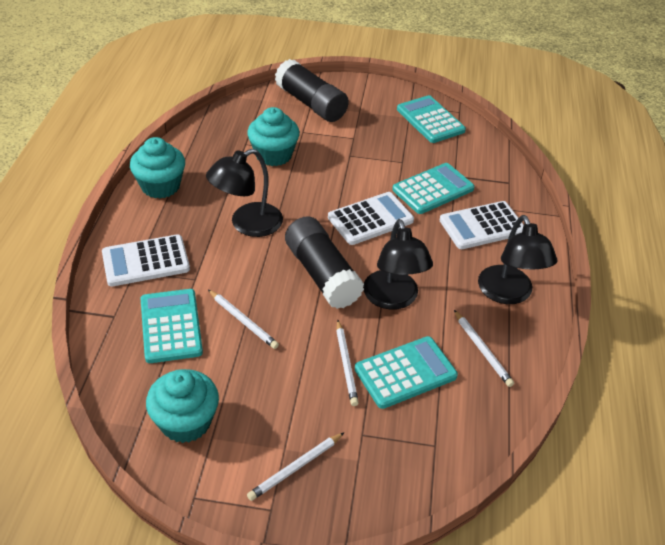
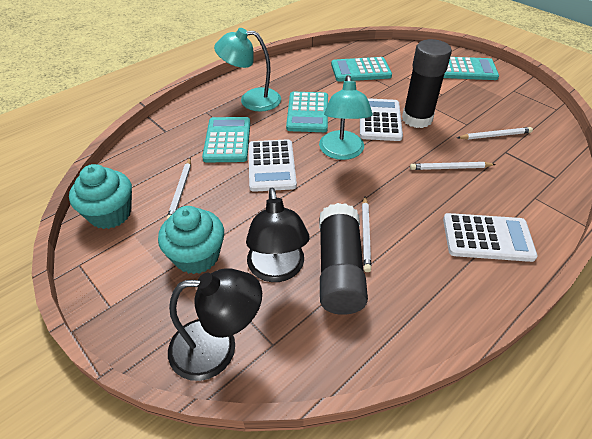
black lamp: [206,149,283,237] [363,219,433,310] [478,215,557,304] = 3 -> [168,269,262,381] [246,187,310,282] = 2
turquoise cupcake: [130,137,185,198] [146,369,219,443] [247,107,300,166] = 3 -> [69,164,132,229] [158,206,224,274] = 2
turquoise lamp: none = 0 -> [214,28,281,111] [319,75,373,160] = 2

